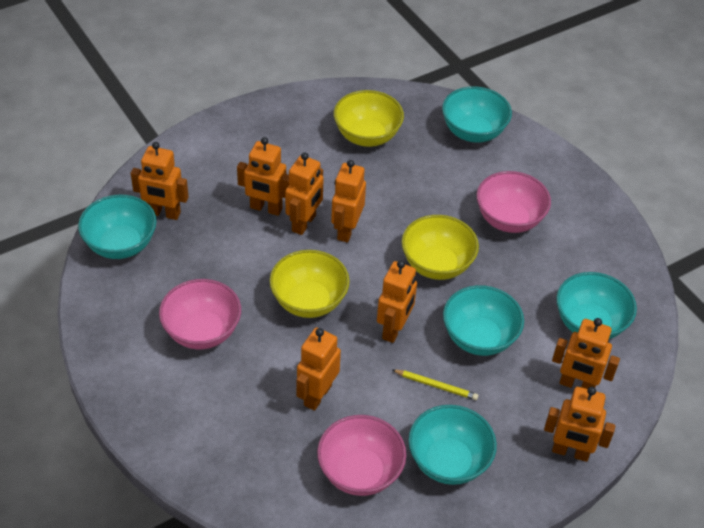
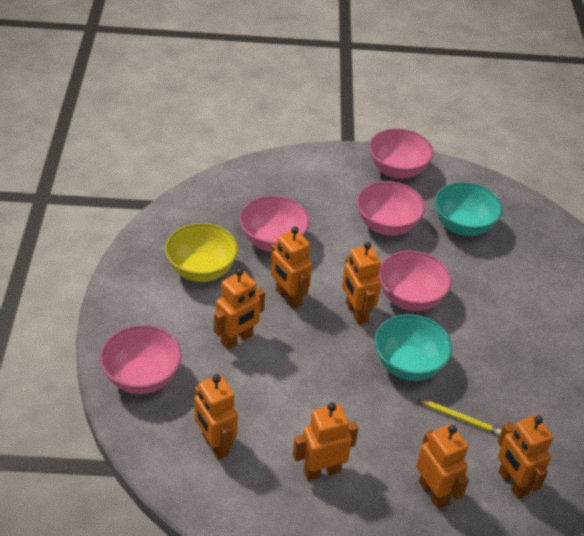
orange robot: [131,142,189,220] [237,137,289,216] [285,152,324,235] [296,328,341,411] [331,160,366,243] [377,260,417,343] [544,387,615,462] [552,318,620,389] = 8 -> [194,374,238,460] [214,268,265,350] [270,227,312,309] [293,403,358,481] [342,242,381,324] [416,424,469,509] [498,415,553,499] = 7
pink bowl: [159,279,241,349] [317,415,406,496] [477,171,551,233] = 3 -> [100,325,182,394] [239,196,310,252] [357,181,425,236] [369,128,434,179] [378,251,452,311] = 5
turquoise bowl: [78,195,157,259] [408,405,497,485] [442,86,512,143] [443,285,524,356] [556,272,637,339] = 5 -> [374,314,453,381] [435,182,503,236] = 2
yellow bowl: [269,250,350,318] [334,90,404,147] [402,215,479,280] = 3 -> [165,223,238,282] = 1

